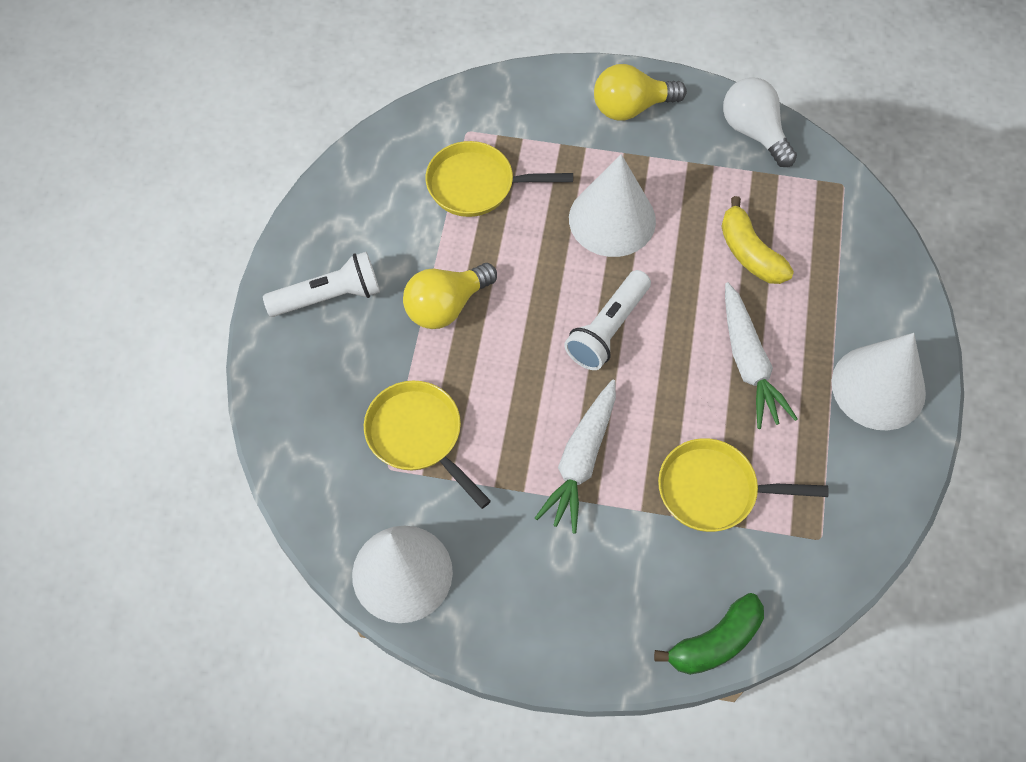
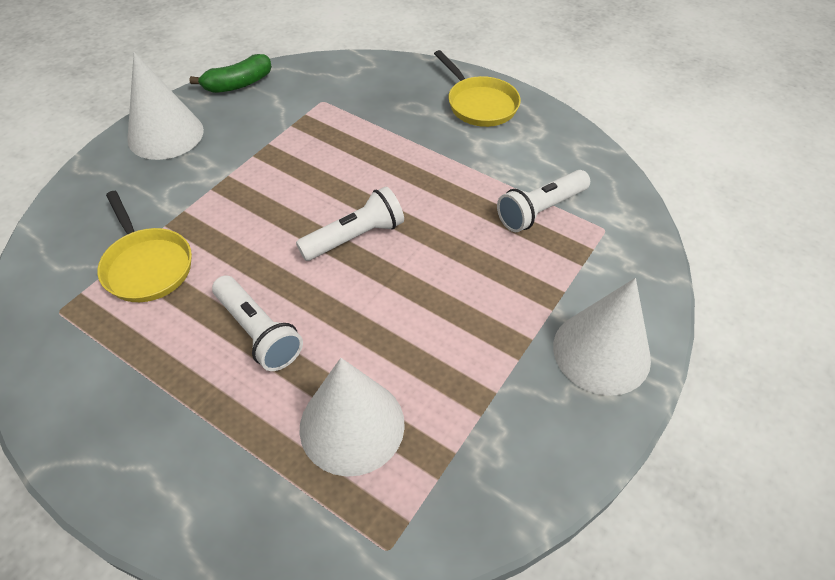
white carrot: [535,379,616,534] [725,282,798,429] = 2 -> none = 0
white flashlight: [263,252,380,317] [564,270,651,370] = 2 -> [212,275,303,371] [296,187,404,261] [497,170,590,232] = 3
white light bulb: [723,77,797,167] = 1 -> none = 0
yellow banana: [721,196,794,284] = 1 -> none = 0
yellow light bulb: [403,263,497,329] [594,64,687,121] = 2 -> none = 0
yellow pan: [364,381,491,509] [426,141,573,217] [658,438,829,532] = 3 -> [97,191,192,302] [434,50,521,127] = 2

